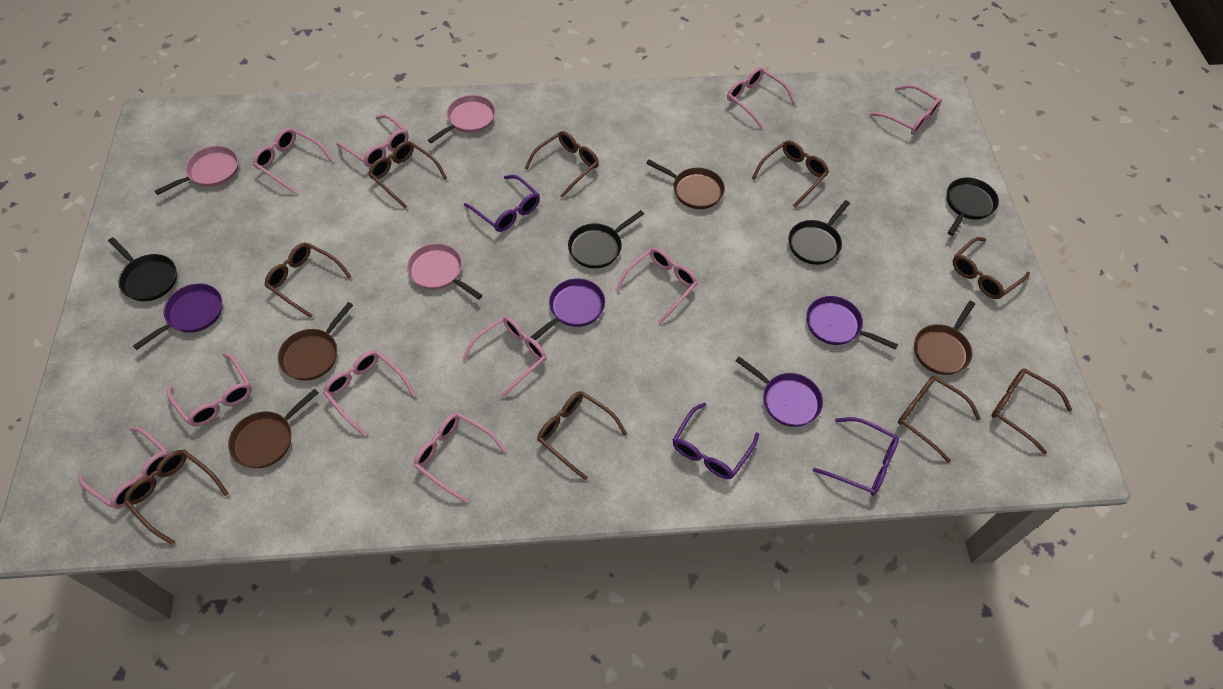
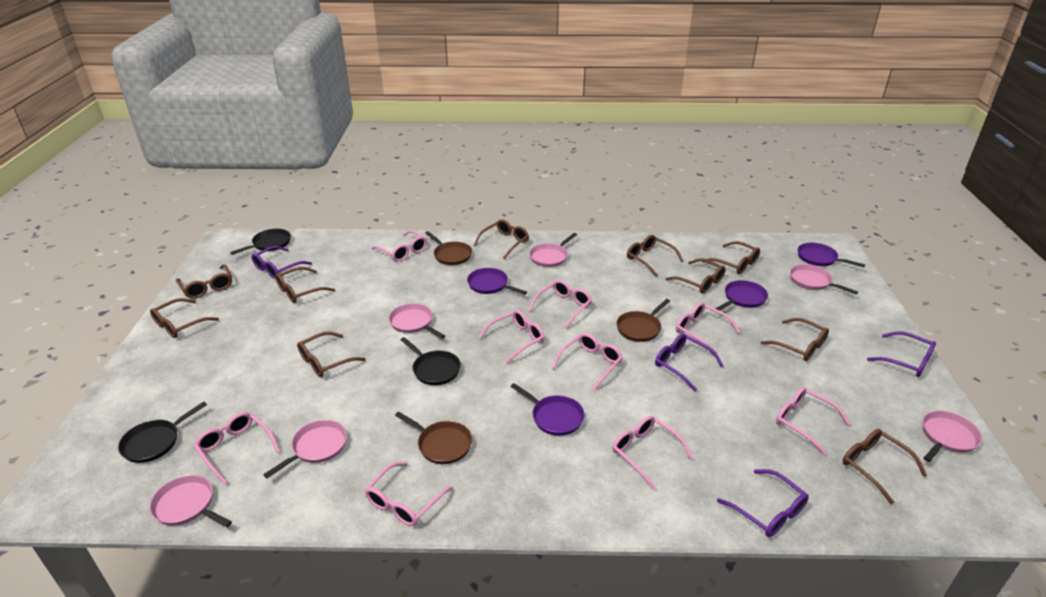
black pan: [108,237,177,301] [568,210,644,268] [789,200,850,265] [947,178,999,236] = 4 -> [118,402,207,463] [230,229,291,255] [401,337,461,385] = 3
brown glasses: [124,449,229,545] [264,243,352,318] [368,141,447,209] [525,131,599,198] [537,391,627,480] [752,140,829,207] [898,376,981,463] [952,237,1030,299] [991,369,1072,454] = 9 -> [150,298,219,338] [176,264,232,299] [275,267,335,303] [297,332,366,377] [474,219,529,259] [627,235,684,277] [665,259,726,294] [702,241,760,274] [760,318,829,361] [842,429,927,504] = 10
brown pan: [228,389,319,468] [278,302,353,381] [646,159,725,209] [914,301,975,375] = 4 -> [395,411,472,464] [425,231,472,265] [616,299,670,342] = 3
pink glasses: [78,427,169,509] [167,352,252,426] [253,128,333,194] [323,350,416,436] [336,114,409,167] [414,412,507,503] [462,316,547,398] [616,248,698,324] [727,67,796,129] [869,85,942,135] = 10 -> [194,412,280,485] [365,462,453,526] [371,230,427,262] [478,310,544,363] [528,280,592,329] [552,333,623,391] [612,416,693,489] [676,302,740,355] [776,387,851,455] = 9
pink pan: [155,146,238,195] [407,243,483,300] [428,95,495,143] = 3 -> [149,475,232,527] [263,420,347,478] [389,303,445,339] [529,233,577,267] [790,264,858,295] [923,410,982,462] = 6
purple glasses: [464,175,540,232] [673,402,759,479] [813,417,899,496] = 3 -> [251,246,312,279] [655,333,724,391] [717,469,809,537] [867,331,936,377] = 4

